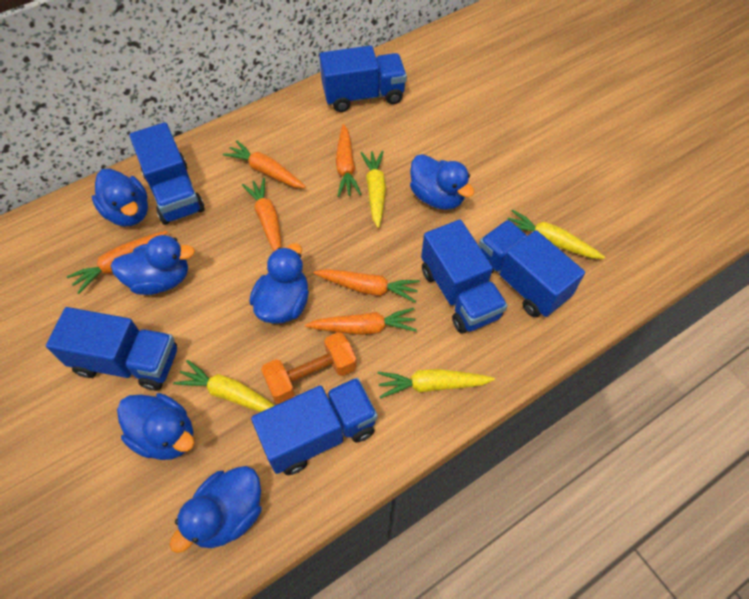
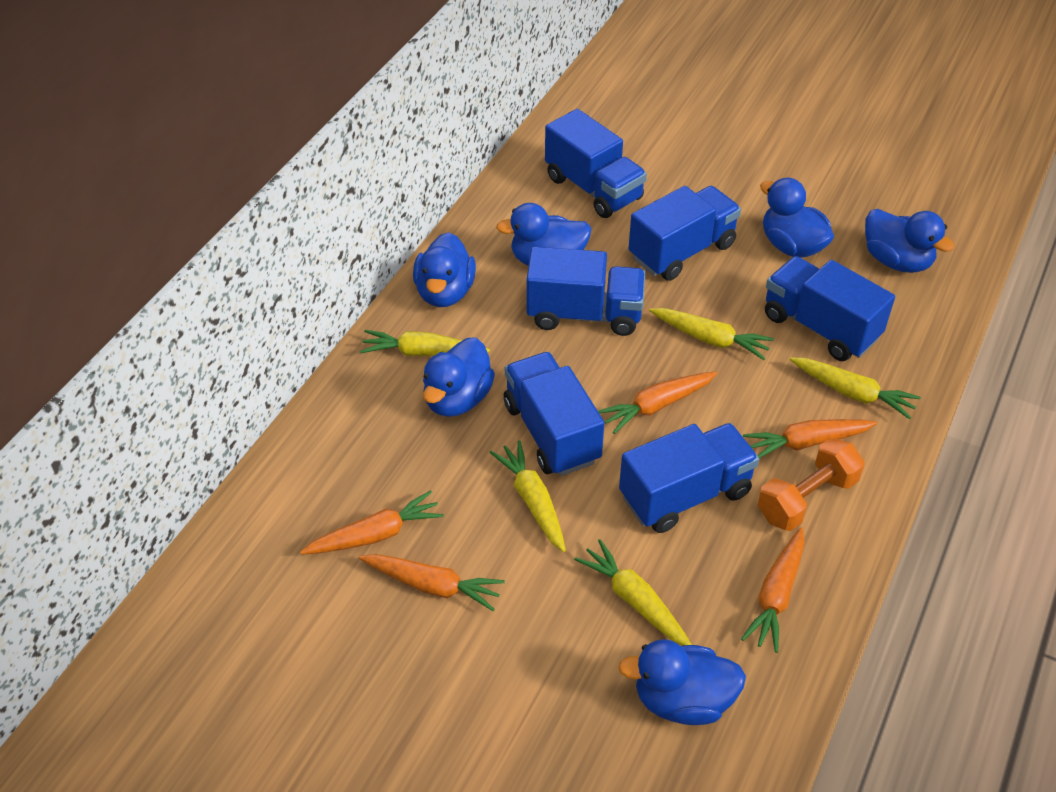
orange carrot: [67,231,168,294] [223,140,305,188] [242,178,282,251] [305,308,417,335] [314,269,420,303] [336,124,361,197] = 6 -> [300,490,444,555] [359,554,505,611] [598,372,717,434] [741,527,805,653] [743,419,877,458] = 5
yellow carrot: [173,360,275,412] [361,151,386,228] [378,369,495,398] [508,210,605,259] = 4 -> [360,330,490,356] [489,440,566,552] [574,539,692,646] [649,308,774,360] [790,357,921,419] = 5

